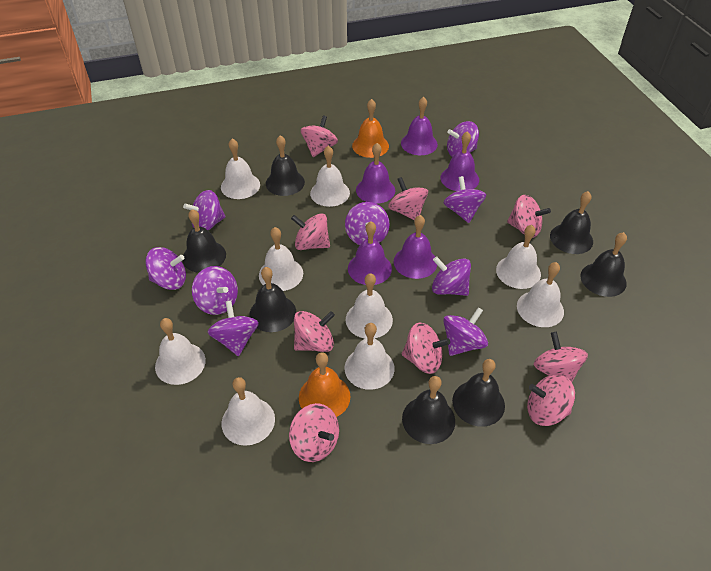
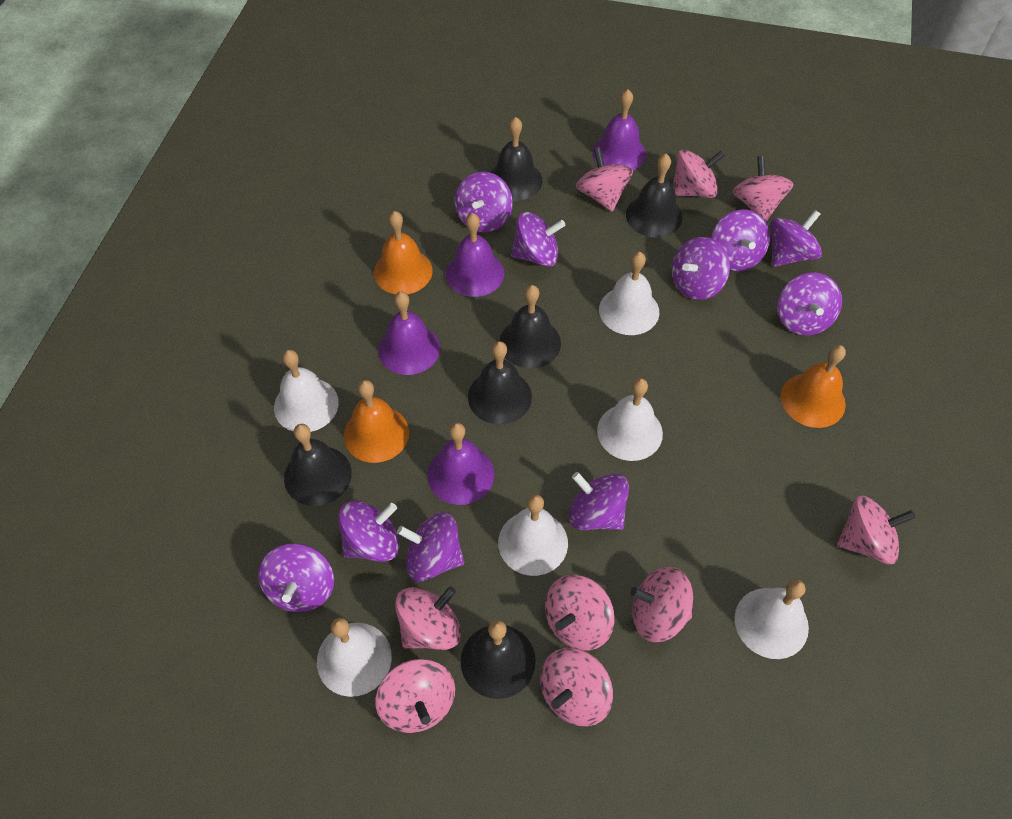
black bell: [182,209,226,273] [249,267,296,332] [266,135,305,196] [402,376,455,444] [452,359,505,427] [550,191,593,254] [580,232,627,297] = 7 -> [284,424,352,506] [461,620,536,699] [468,341,532,424] [490,117,543,201] [499,285,561,369] [626,154,682,237] = 6
orange bell: [299,352,351,417] [352,99,389,158] = 2 -> [344,380,409,463] [374,211,433,294] [781,345,846,428] = 3
purple bell: [348,222,392,285] [356,143,395,204] [394,215,437,279] [401,97,438,155] [440,131,479,191] = 5 -> [378,292,440,375] [427,423,494,505] [446,213,504,297] [592,89,646,170] = 4
purple spinning top: [145,247,186,290] [183,190,225,231] [192,266,238,315] [207,301,259,356] [345,202,390,245] [432,256,471,296] [443,176,486,223] [443,307,488,356] [447,121,479,157] = 9 -> [258,543,334,612] [338,501,400,562] [397,512,464,582] [455,171,513,232] [511,212,565,267] [569,472,629,530] [672,237,730,300] [711,210,770,271] [771,210,822,267] [778,272,842,336] = 10
white bell: [155,318,206,385] [221,139,260,199] [222,377,275,446] [259,227,303,291] [310,146,350,207] [344,323,394,390] [346,273,393,339] [496,225,541,289] [517,262,564,327] = 9 -> [274,350,339,432] [317,618,392,697] [498,494,568,576] [597,378,663,461] [599,252,659,335] [735,579,809,659] = 6

